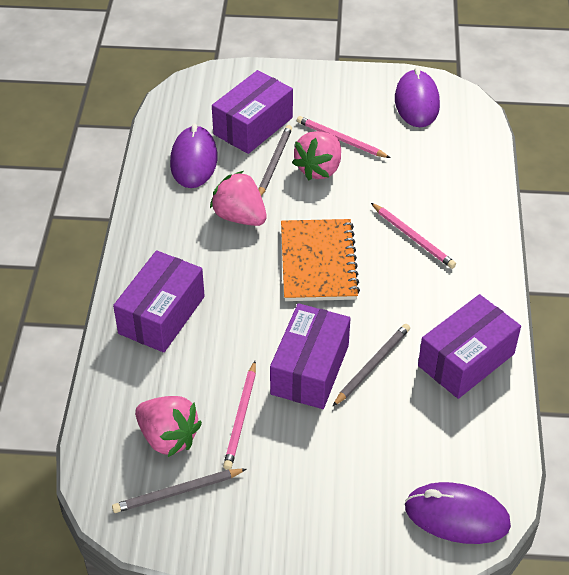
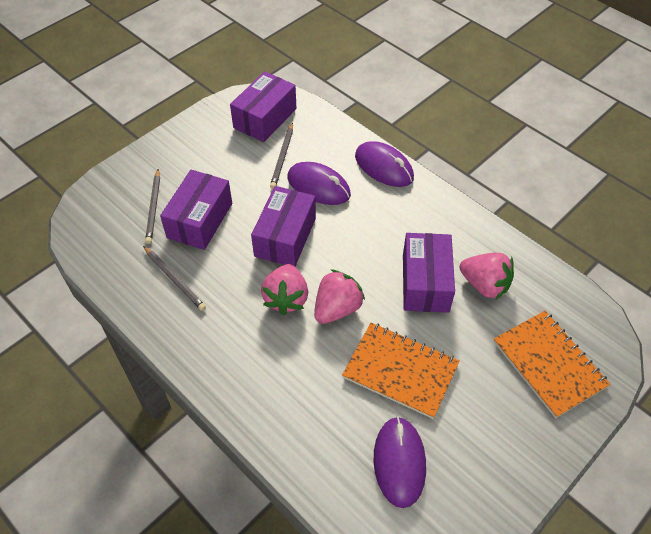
orange notebook: [281,219,360,301] = 1 -> [342,323,460,419] [494,311,610,418] = 2
pink pencil: [223,361,256,470] [297,116,390,158] [371,203,456,269] = 3 -> none = 0

